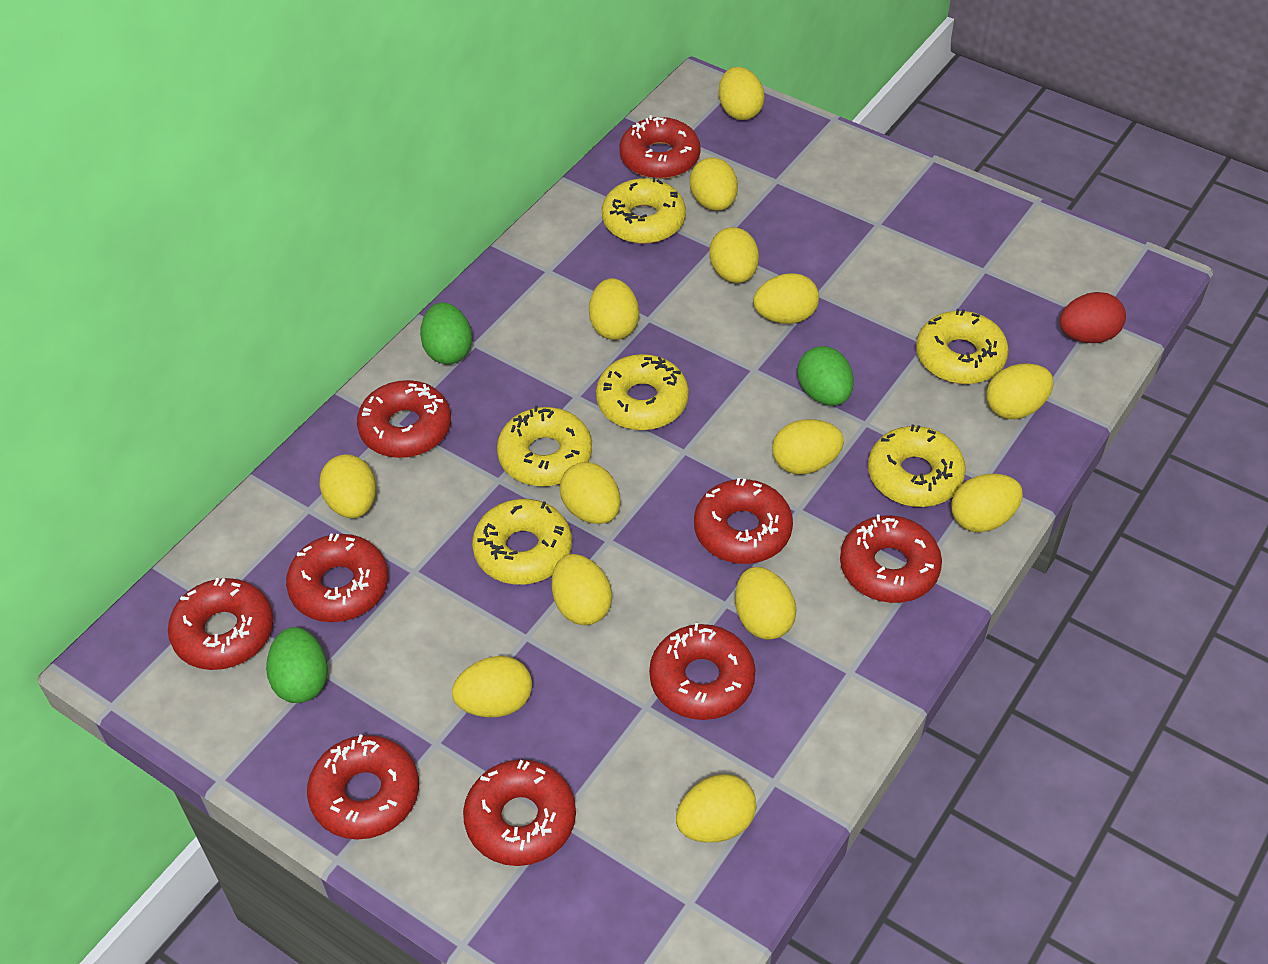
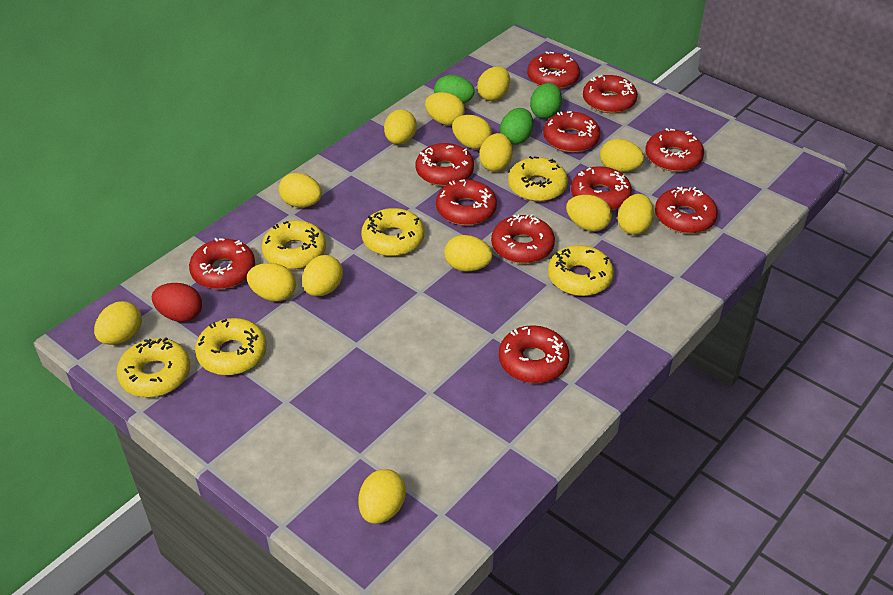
red donut: [168,578,273,670] [286,534,388,622] [307,734,419,840] [357,380,451,458] [463,759,576,866] [619,115,701,179] [649,623,756,720] [694,478,793,564] [840,515,942,603] = 9 -> [189,238,255,289] [415,143,474,186] [436,180,497,226] [491,214,555,264] [499,325,570,383] [527,51,580,89] [543,111,600,153] [571,166,632,210] [583,75,638,113] [645,128,704,172] [655,187,718,234] = 11

